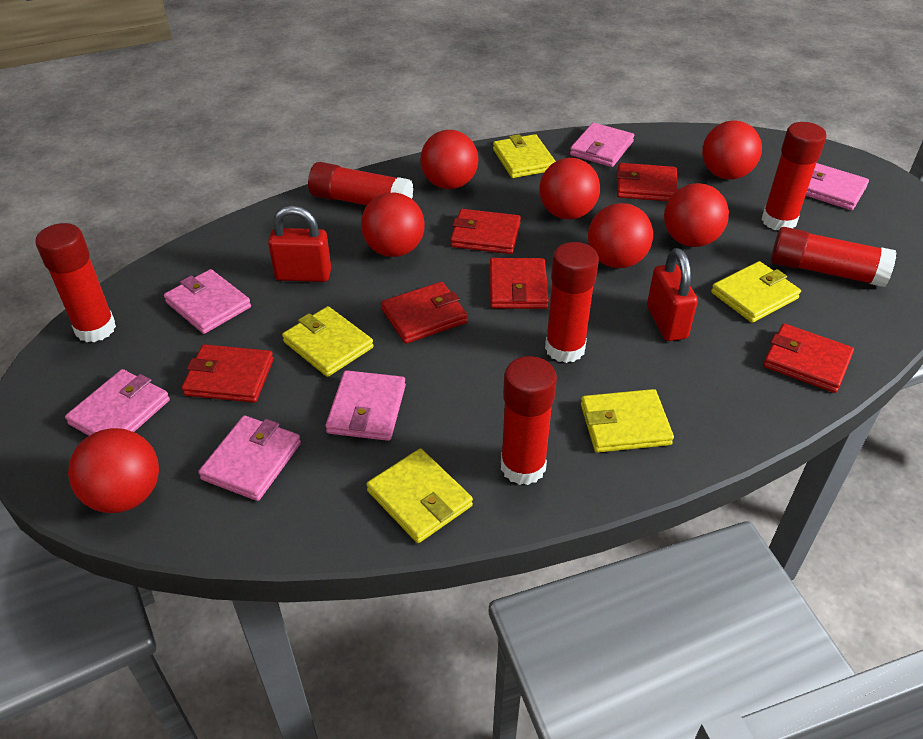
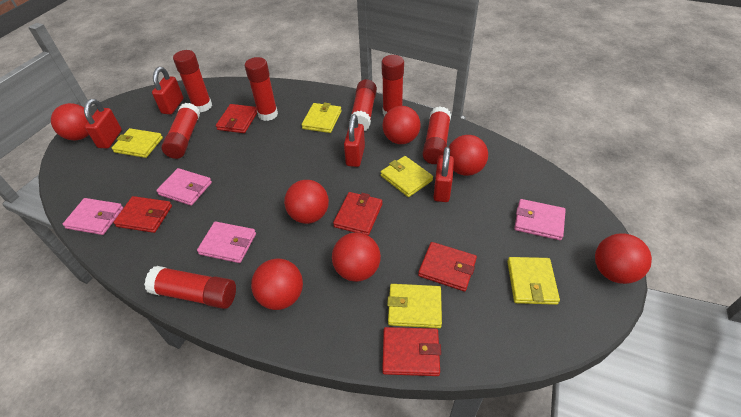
pink wallet: [65,369,170,436] [164,269,251,334] [198,416,301,501] [325,370,406,441] [570,123,634,167] [806,163,869,210] = 6 -> [62,198,123,235] [156,168,212,206] [197,221,256,263] [514,199,566,240] = 4
red glue stick: [36,223,116,342] [308,162,413,205] [501,356,557,485] [545,242,599,363] [762,122,827,231] [771,227,896,287] = 6 -> [144,266,236,309] [161,103,200,159] [173,50,212,112] [245,57,278,121] [350,79,377,131] [382,55,404,116] [422,106,451,164] = 7
red padlock: [268,206,331,282] [647,248,698,341] = 2 -> [84,99,122,148] [152,67,183,114] [344,114,365,167] [433,147,454,202] = 4
red wallet: [182,344,274,403] [381,282,468,344] [450,209,521,254] [490,258,549,309] [617,163,678,201] [763,324,854,393] = 6 -> [113,196,172,233] [216,104,257,133] [333,192,382,236] [382,327,441,376] [418,242,477,291] = 5

